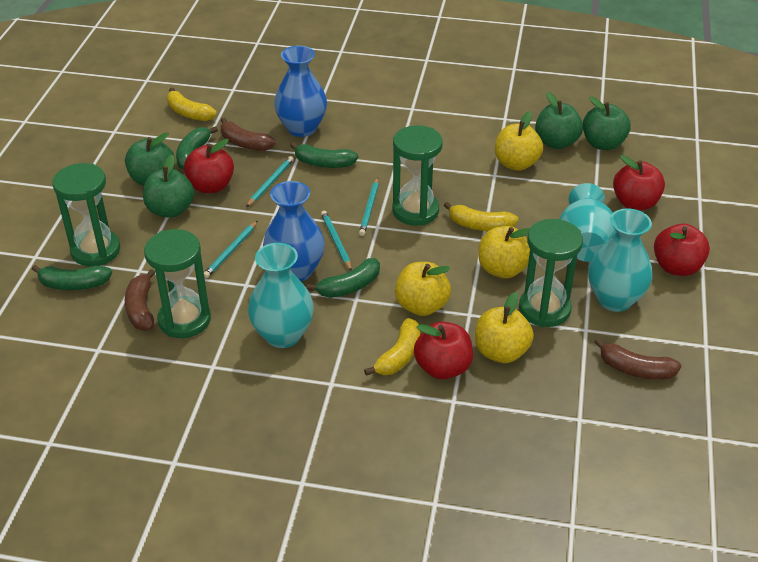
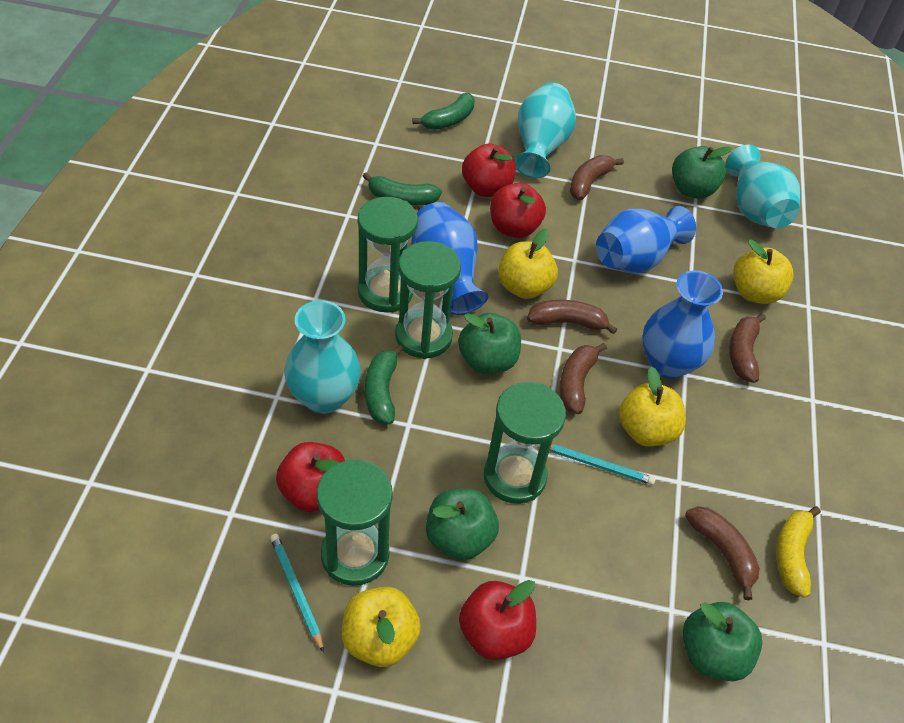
blue vase: [263,181,325,282] [274,45,327,137] = 2 -> [411,202,488,315] [596,206,696,273] [642,270,723,379] = 3
brown banana: [125,269,155,330] [220,118,276,151] [594,338,681,380] = 3 -> [527,300,617,334] [559,343,607,414] [570,155,624,200] [685,506,760,600] [729,314,766,383] = 5
green banana: [32,265,112,290] [176,126,218,169] [290,142,359,168] [307,258,380,298] = 4 -> [362,172,442,205] [365,345,404,424] [412,93,475,130] = 3
turquoise pencil: [204,221,258,278] [246,156,294,207] [321,211,352,271] [359,177,379,236] = 4 -> [270,534,324,653] [550,444,655,485] = 2
yellow banana: [167,87,217,121] [364,318,420,376] [444,202,518,231] = 3 -> [776,506,821,598] = 1

